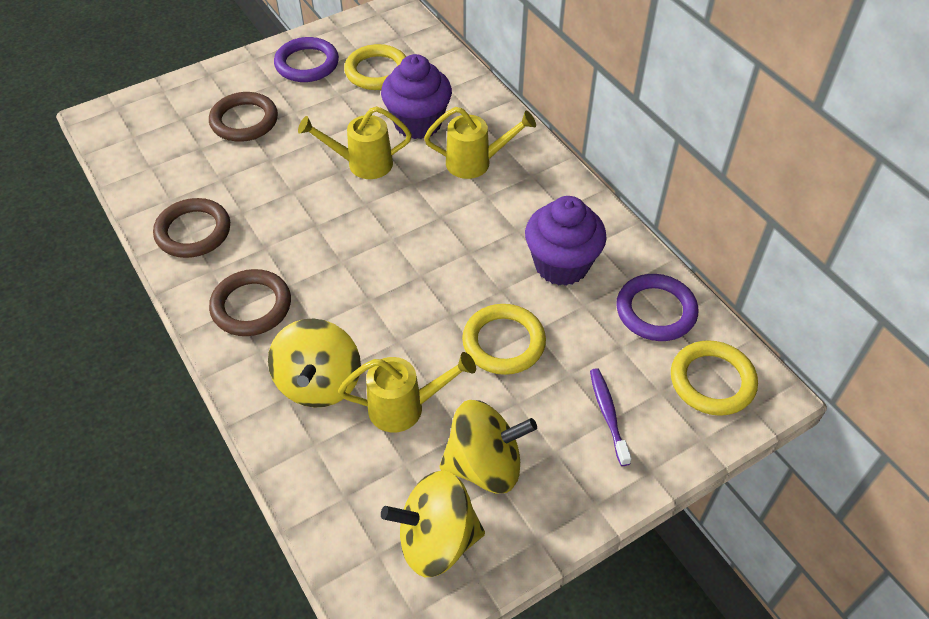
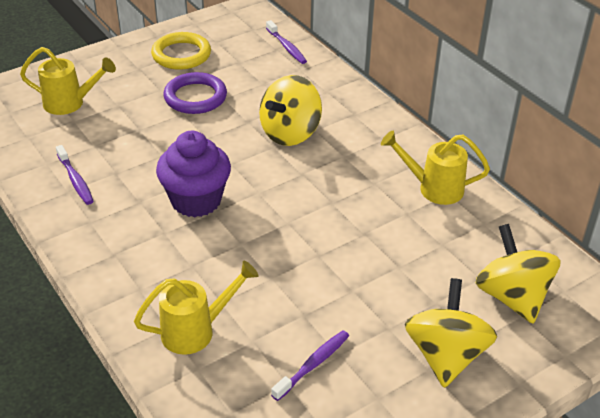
brown ring: [153,198,230,258] [209,92,278,142] [209,269,291,336] = 3 -> none = 0
purple cupcake: [381,54,452,139] [525,196,607,286] = 2 -> [156,131,231,217] = 1
purple ring: [274,37,339,82] [616,274,698,341] = 2 -> [164,72,227,114] = 1
purple toothbrush: [590,368,632,466] = 1 -> [56,145,94,205] [266,20,307,64] [271,330,349,401] = 3
yellow ring: [344,44,406,90] [462,304,546,375] [671,340,758,416] = 3 -> [151,32,211,70] = 1

